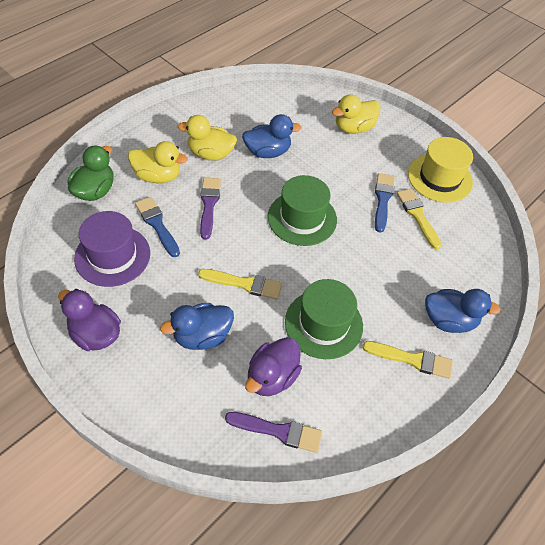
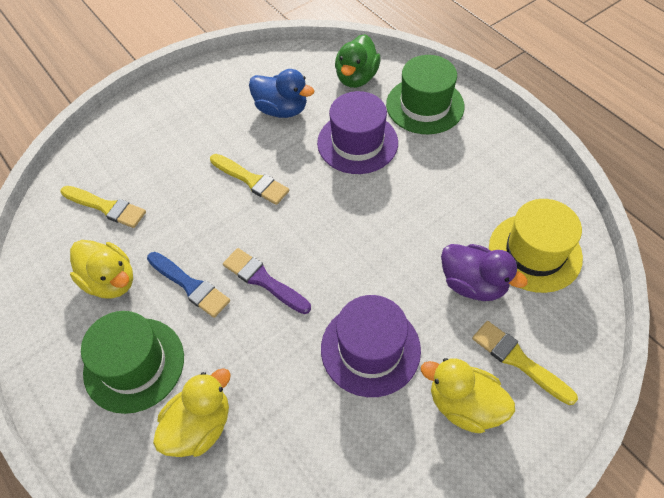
blue brush: [135,197,180,257] [375,173,395,233] = 2 -> [147,252,230,318] = 1
blue duck: [160,303,234,350] [242,114,302,158] [425,289,501,333] = 3 -> [249,69,314,118] = 1
purple brush: [200,178,221,239] [225,412,322,453] = 2 -> [223,248,311,314] = 1
purple duck: [58,289,121,351] [245,337,302,396] = 2 -> [441,244,528,301] = 1
purple hat: [74,211,150,287] = 1 -> [317,91,398,174] [321,295,421,397] = 2

